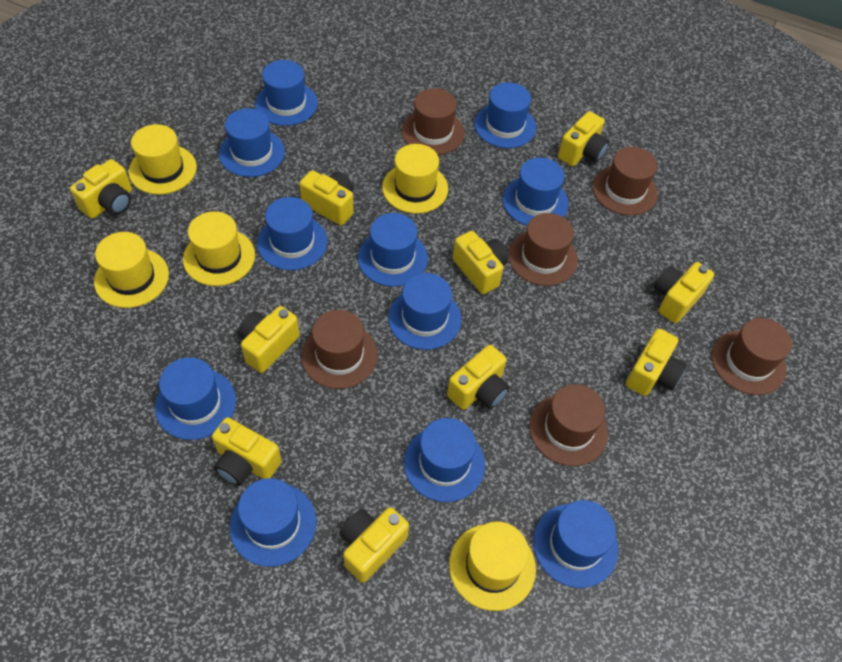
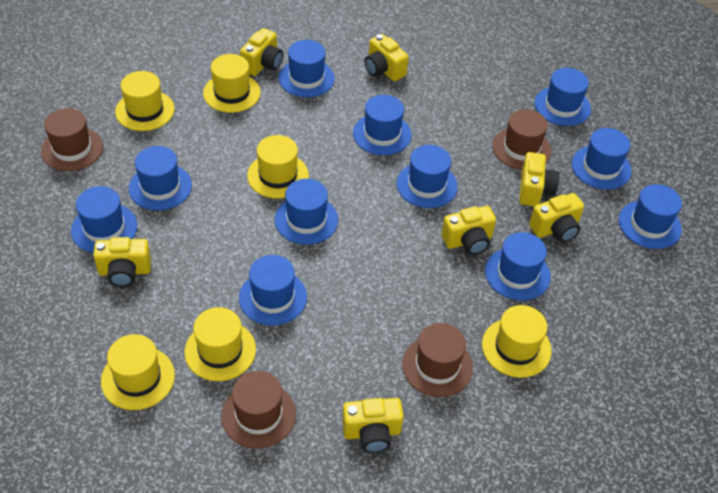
brown hat: [301,310,378,389] [402,88,465,155] [508,213,578,286] [529,384,608,466] [593,147,658,216] [712,318,792,395] = 6 -> [41,108,103,171] [221,371,296,449] [402,323,473,397] [492,109,551,170] = 4
yellow camera: [70,159,132,219] [212,417,282,486] [238,306,300,373] [299,170,354,225] [340,507,409,583] [447,345,510,410] [453,231,508,294] [558,111,609,166] [626,328,687,396] [654,262,714,323] = 10 -> [93,237,151,287] [240,28,283,76] [342,398,404,453] [364,34,409,81] [441,206,496,255] [519,152,560,207] [529,193,584,242] = 7
yellow hat: [94,232,169,308] [129,124,197,195] [183,211,255,286] [382,144,448,214] [449,522,536,611] = 5 -> [101,334,175,410] [115,71,174,131] [184,307,256,381] [203,54,260,113] [247,135,309,199] [482,305,552,378] = 6

